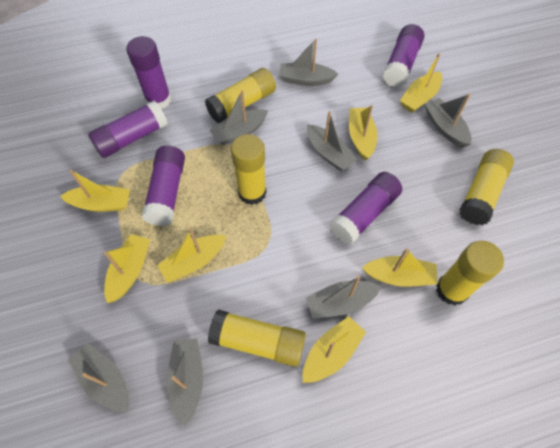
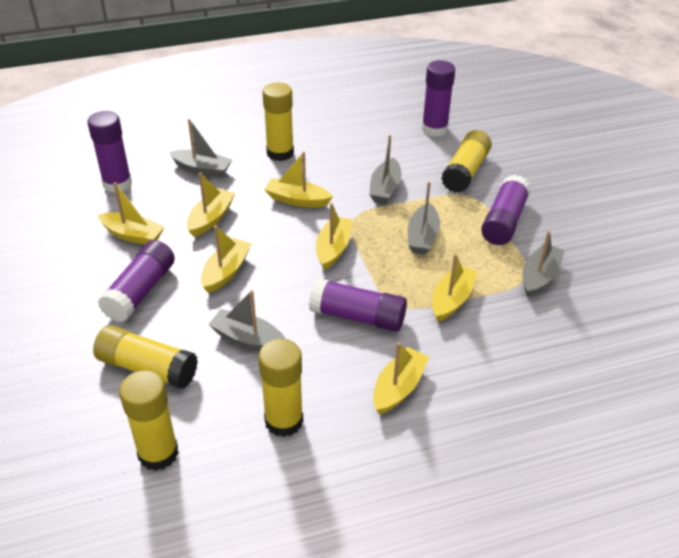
grey boat: [68,343,129,411] [167,338,203,427] [209,90,268,145] [279,39,338,86] [306,276,381,319] [307,111,357,171] [425,94,472,148] = 7 -> [169,119,232,178] [208,290,285,351] [369,135,402,204] [408,181,440,255] [523,231,565,297] = 5

